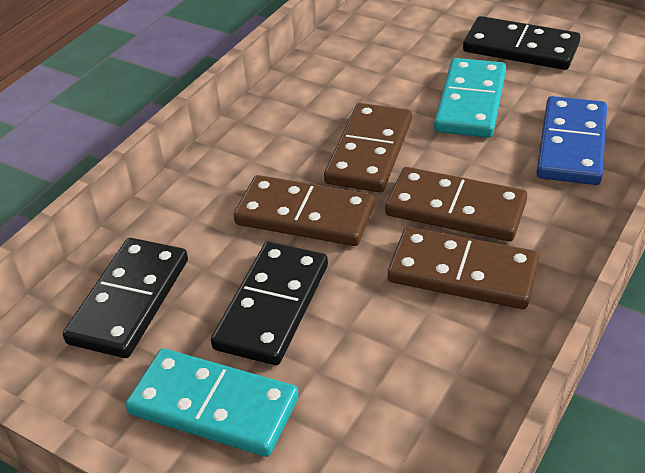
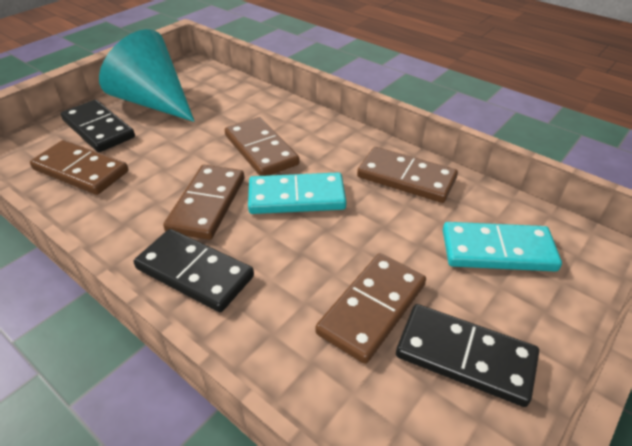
blue domino: [536,96,607,185] = 1 -> none = 0
brown domino: [234,175,375,246] [324,103,412,192] [385,167,527,241] [388,227,539,309] = 4 -> [30,140,128,195] [163,165,244,240] [225,117,299,176] [315,253,426,364] [357,147,458,203] = 5
turquoise cone: none = 0 -> [99,29,195,122] = 1

